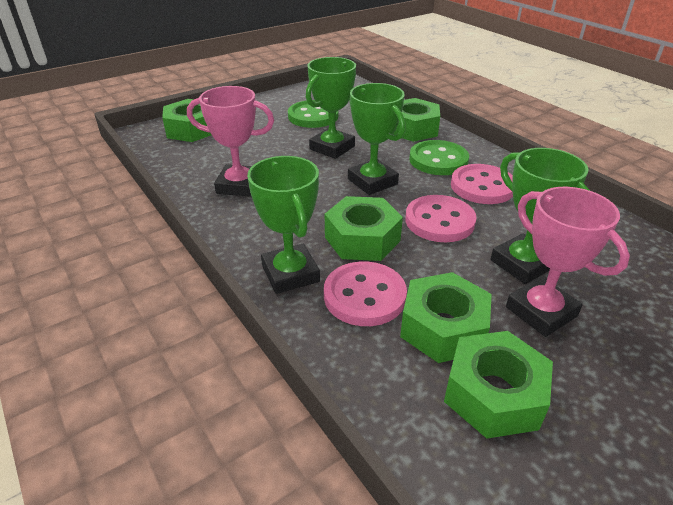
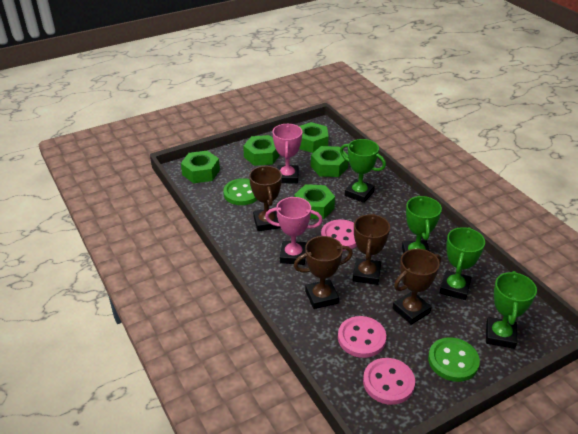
brown trophy: none = 0 -> [249,166,282,231] [294,236,353,309] [353,214,390,285] [393,249,441,325] = 4

